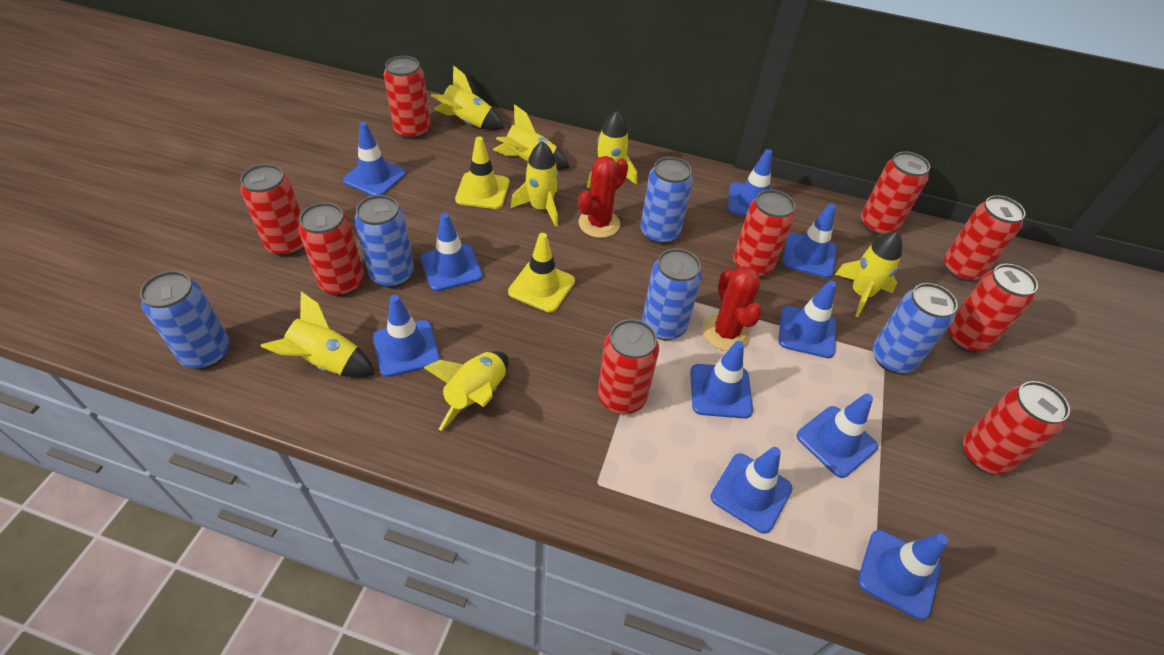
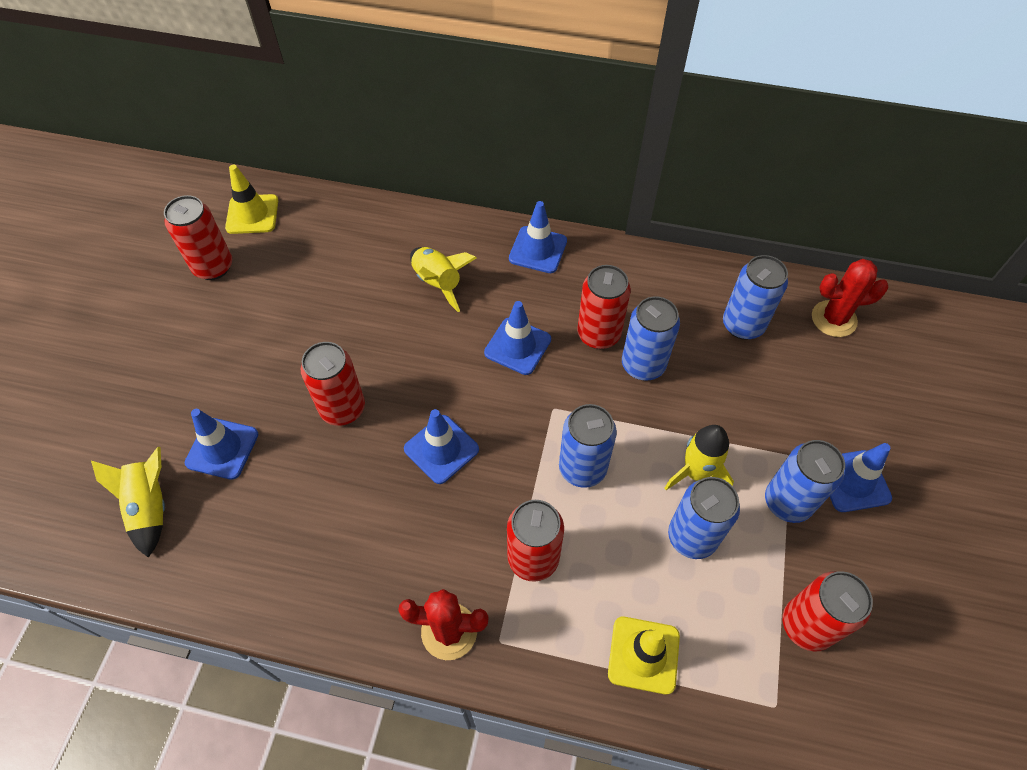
blue traffic cone: [343,122,406,196] [373,295,440,377] [421,213,483,291] [690,341,753,418] [710,447,793,534] [728,149,774,216] [778,281,836,358] [783,204,837,278] [797,393,878,478] [858,530,948,620] = 10 -> [185,409,258,480] [404,409,479,484] [484,301,551,375] [509,201,567,273] [830,443,892,512] = 5
red can: [240,164,304,257] [298,203,364,296] [384,56,430,139] [598,319,659,414] [733,190,795,277] [861,151,930,236] [944,195,1026,281] [948,264,1038,353] [963,381,1070,475] = 9 -> [164,195,232,280] [301,342,365,426] [507,500,564,582] [577,265,631,349] [783,571,873,652] = 5
yellow rocket: [260,291,375,377] [424,351,509,431] [431,65,504,130] [493,104,570,170] [511,141,559,227] [587,111,637,188] [835,231,902,317] = 7 -> [91,447,165,558] [410,247,476,312] [665,425,734,490] = 3

